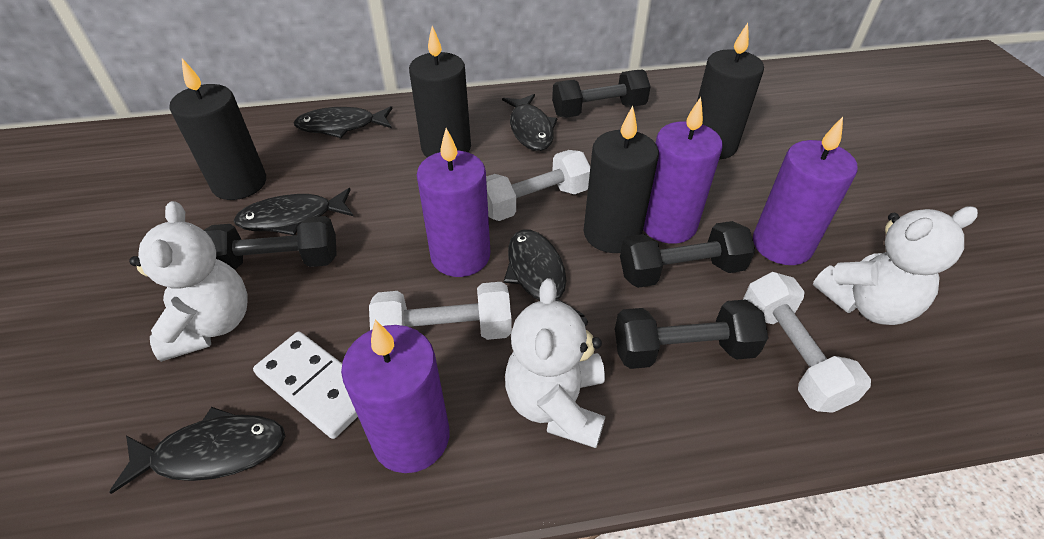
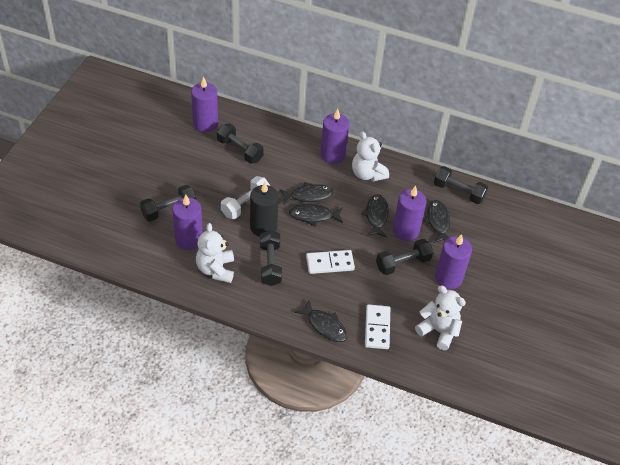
black candle: [170,59,266,200] [409,26,471,157] [584,106,659,253] [697,23,764,159] = 4 -> [250,182,279,237] = 1
black dumbbell: [204,216,337,270] [552,69,651,118] [615,299,768,369] [620,221,755,288] = 4 -> [140,185,196,222] [217,123,264,164] [260,230,282,286] [376,239,433,275] [434,166,488,204] = 5
purple candle: [341,320,449,473] [417,128,490,277] [643,97,723,244] [753,117,858,265] = 4 -> [172,195,203,250] [191,76,218,132] [320,109,349,164] [393,186,427,241] [435,234,472,289] = 5
white domino: [253,331,358,439] = 1 -> [306,250,355,274] [365,304,390,349] = 2
white dumbbell: [369,282,512,340] [486,150,590,221] [743,272,871,413] = 3 -> [221,176,270,219] = 1

